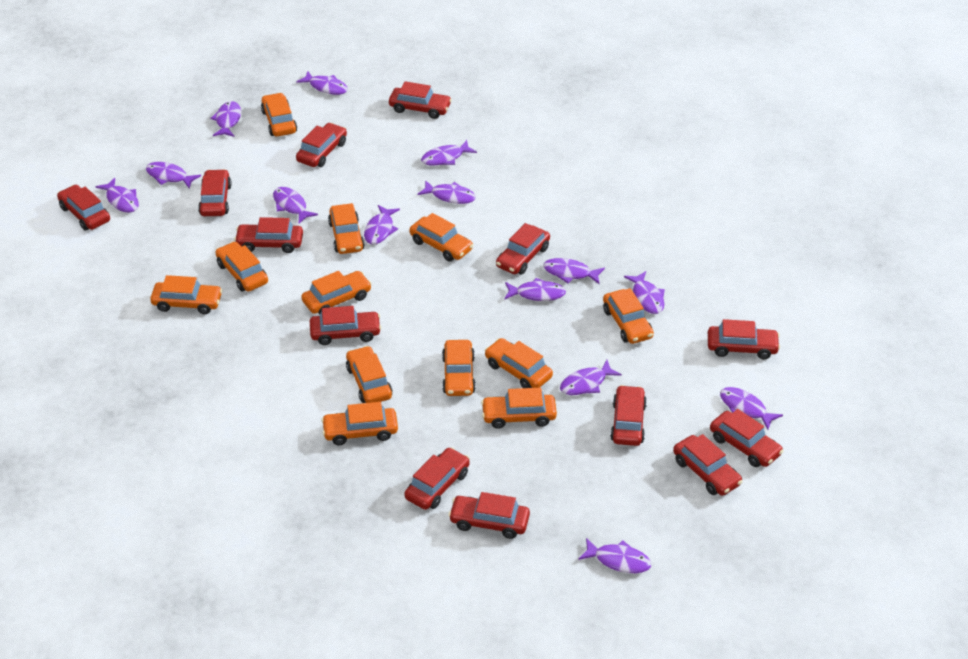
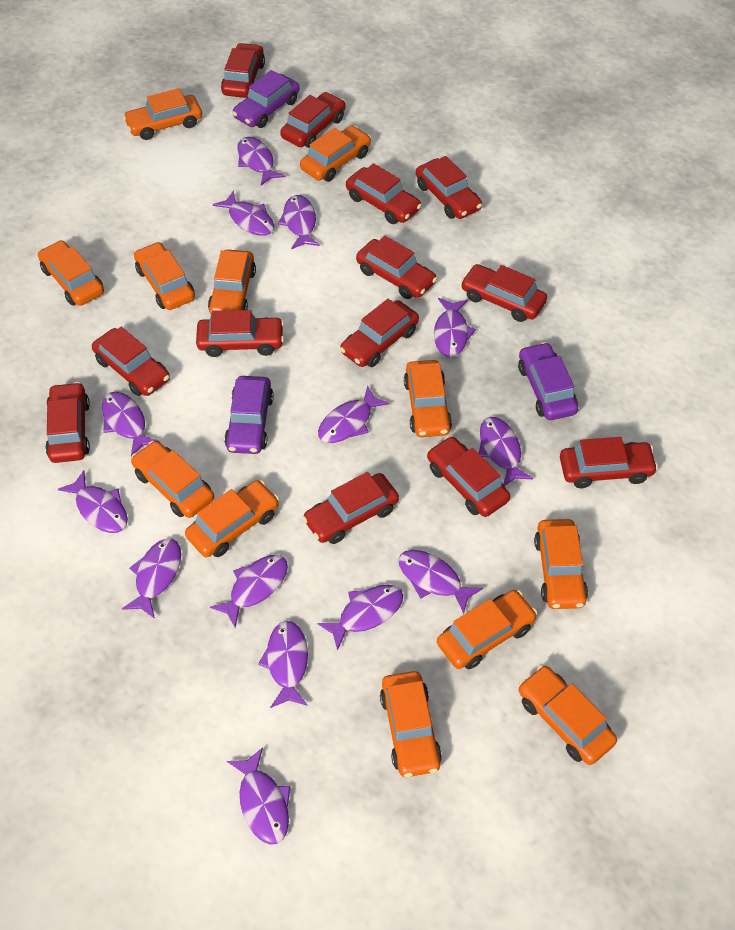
purple car: none = 0 -> [224,376,274,454] [232,70,299,128] [518,342,578,420] = 3

